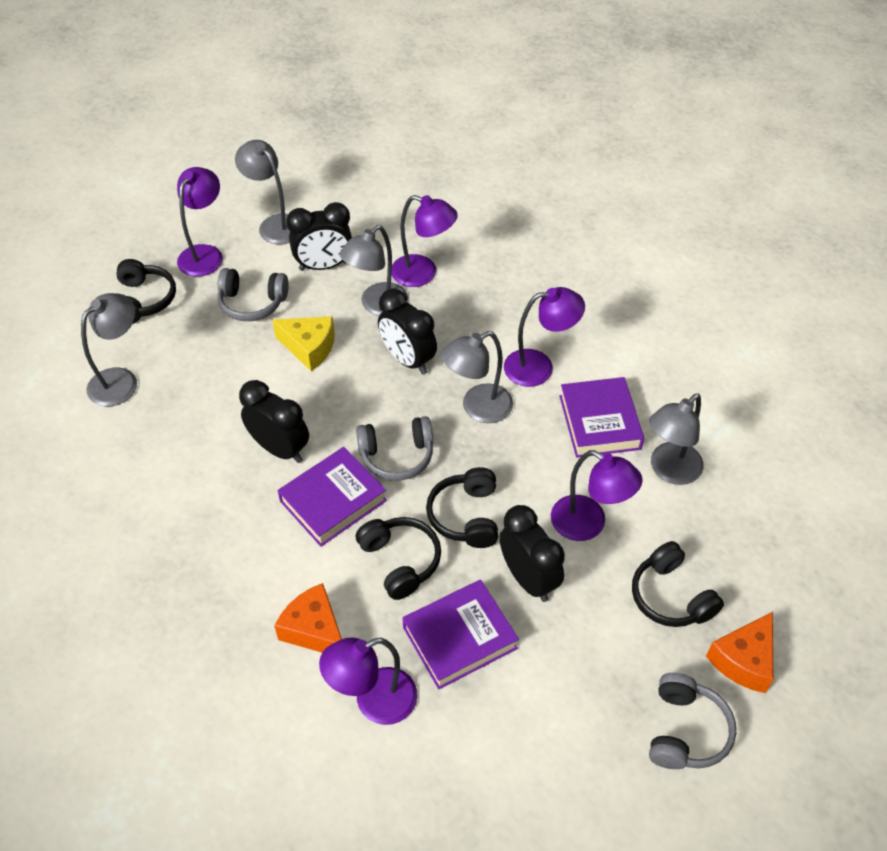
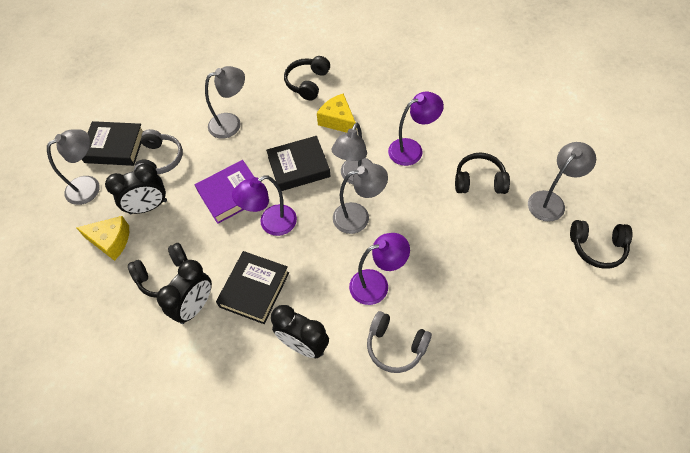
black book: none = 0 -> [82,121,144,166] [216,251,289,324] [266,136,331,191] = 3
black clock: [239,380,309,463] [286,202,352,271] [378,289,437,374] [499,505,565,602] = 4 -> [105,163,167,214] [157,260,212,324] [271,305,329,358] = 3
grey headphones: [217,268,289,321] [356,416,433,481] [649,673,736,769] = 3 -> [134,129,183,174] [367,311,432,373] = 2
orange cheese: [274,583,342,653] [706,612,773,693] = 2 -> none = 0
purple book: [278,447,387,547] [402,580,519,689] [559,377,644,458] = 3 -> [195,160,254,224] = 1
purple lamp: [177,167,223,277] [319,637,418,725] [391,195,458,287] [504,287,585,387] [551,450,643,541] = 5 -> [232,175,297,236] [349,233,410,305] [388,92,444,166] = 3
yellow cheese: [272,316,335,371] = 1 -> [76,216,129,261] [317,93,356,133] = 2

